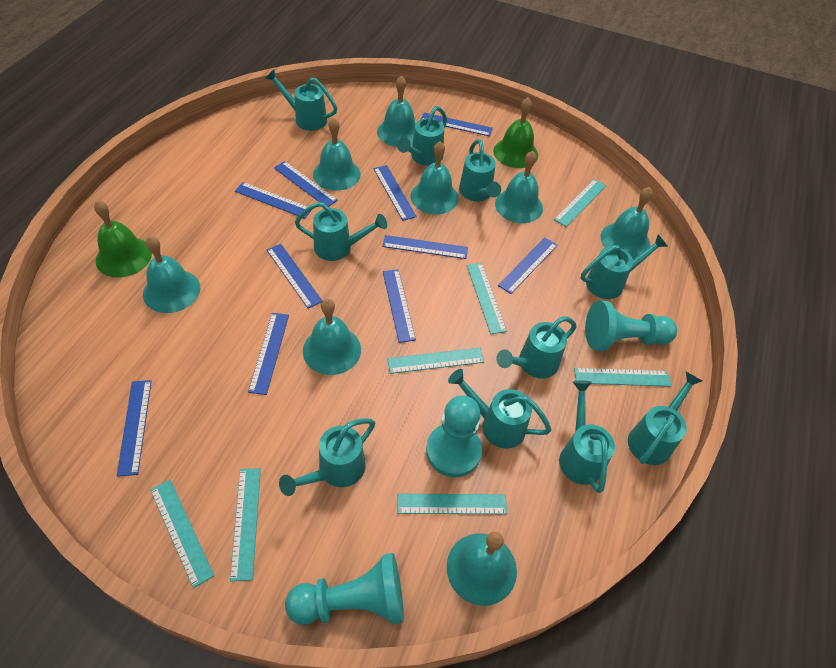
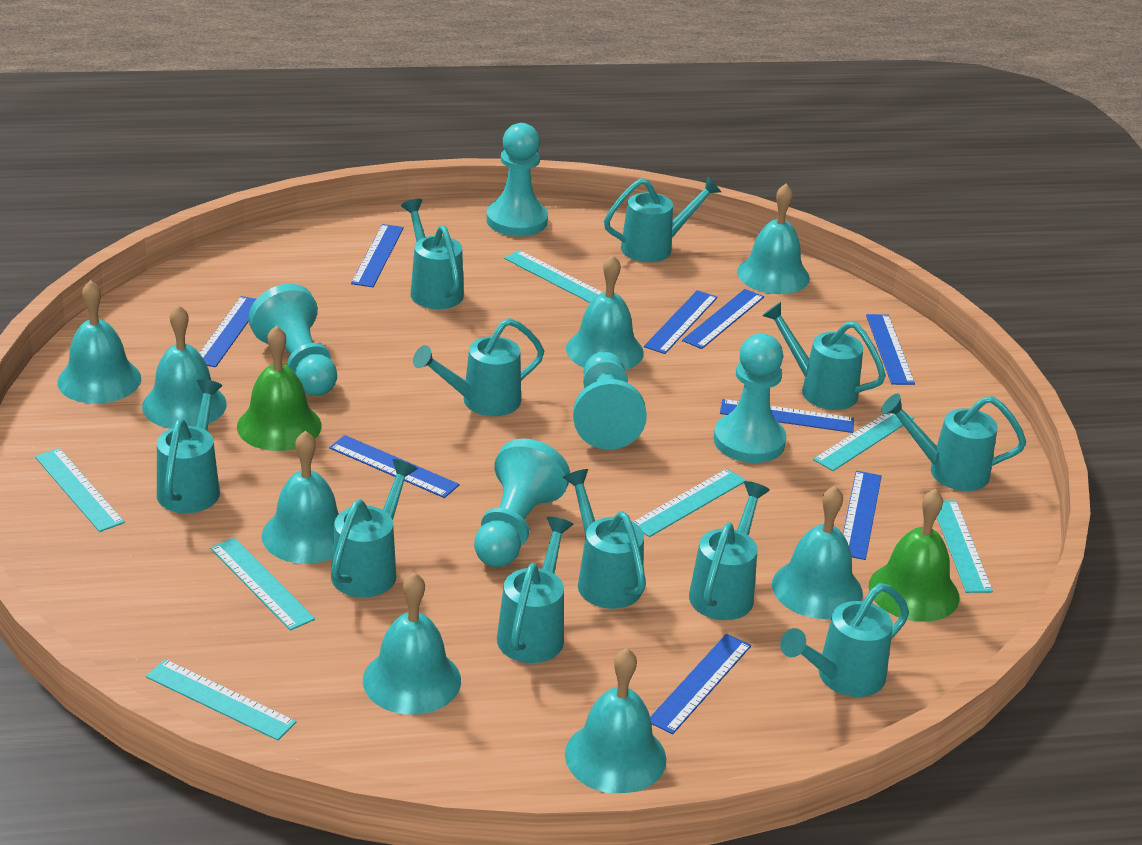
blue ruler: [117,380,152,476] [235,182,312,219] [248,313,289,395] [267,244,322,309] [274,161,338,207] [373,165,417,221] [382,235,468,259] [383,269,416,343] [421,113,493,136] [498,238,558,294] = 10 -> [199,296,256,367] [329,435,460,498] [351,224,404,287] [644,290,717,354] [650,634,751,734] [682,289,764,349] [720,399,854,433] [843,471,882,560] [866,314,915,385] = 9
turquoise pawn: [285,553,404,625] [426,395,482,477] [585,300,677,351] = 3 -> [248,284,337,396] [474,438,570,567] [486,123,548,236] [573,352,647,450] [714,334,786,463] = 5
turquoise watering can: [265,69,337,131] [279,418,375,496] [295,202,387,261] [397,106,447,166] [448,369,551,449] [459,139,501,201] [496,316,577,378] [559,381,615,493] [581,235,668,299] [628,372,702,465] = 10 -> [157,379,222,513] [331,459,418,598] [401,199,464,309] [413,318,544,416] [497,517,573,663] [563,469,646,609] [604,176,721,262] [689,481,770,620] [762,302,886,410] [780,583,909,697] [881,394,1026,491] = 11

